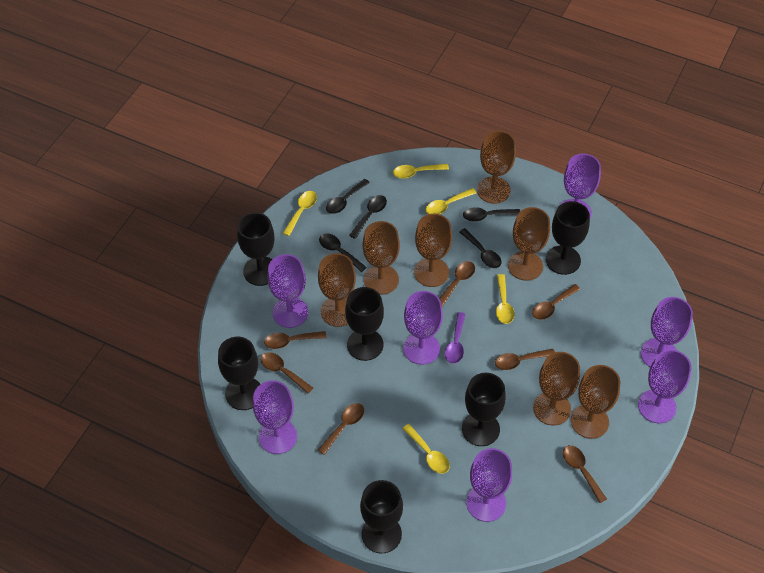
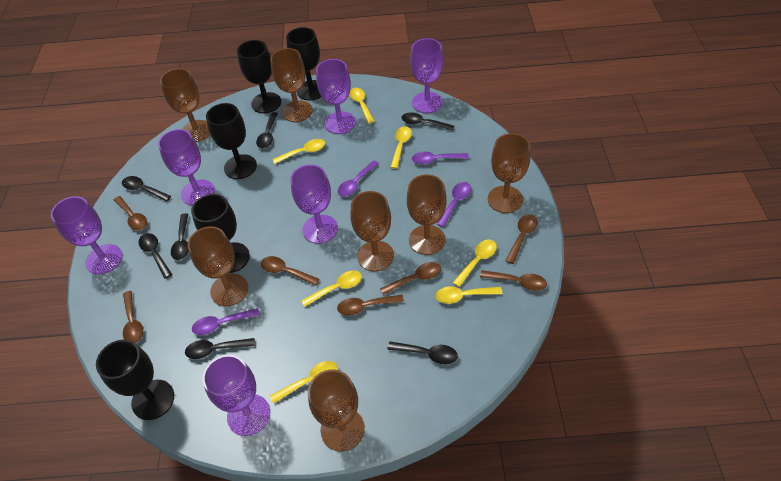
black goblet: [218,337,260,410] [237,212,275,286] [345,287,384,361] [360,480,403,553] [462,373,506,446] [546,201,590,275] = 6 -> [96,340,174,420] [191,194,250,273] [206,103,257,179] [237,40,281,113] [286,27,321,101] = 5
black spoon: [319,233,367,272] [326,179,370,214] [349,195,387,239] [459,228,502,268] [463,207,520,221] = 5 -> [122,176,171,201] [139,233,172,279] [171,213,189,260] [185,338,255,359] [256,112,278,148] [387,342,458,364] [402,112,454,131] = 7
purple goblet: [253,380,297,454] [267,254,308,328] [403,291,443,365] [466,448,512,522] [559,154,601,219] [638,350,691,423] [641,297,693,367] = 7 -> [51,196,123,274] [158,129,215,206] [203,355,270,436] [291,165,338,244] [316,59,356,134] [410,38,444,113] = 6
purple spoon: [445,312,466,364] = 1 -> [192,308,260,335] [338,160,379,197] [412,152,469,164] [437,182,471,227] = 4
yellow spoon: [283,191,317,236] [393,164,449,179] [402,424,450,474] [426,188,476,214] [496,274,514,324] = 5 -> [270,361,338,404] [273,139,326,164] [301,270,362,307] [349,88,375,124] [391,126,412,169] [436,286,502,304] [453,240,497,287] = 7

